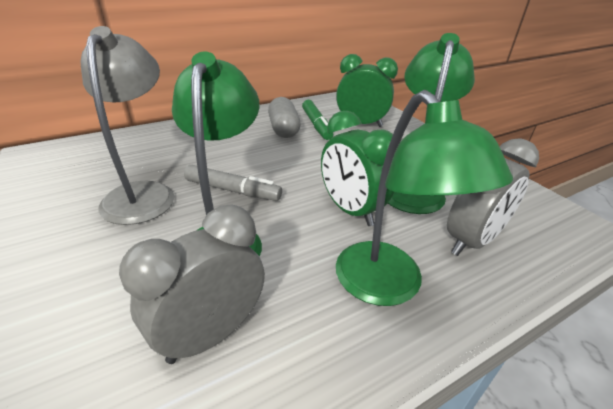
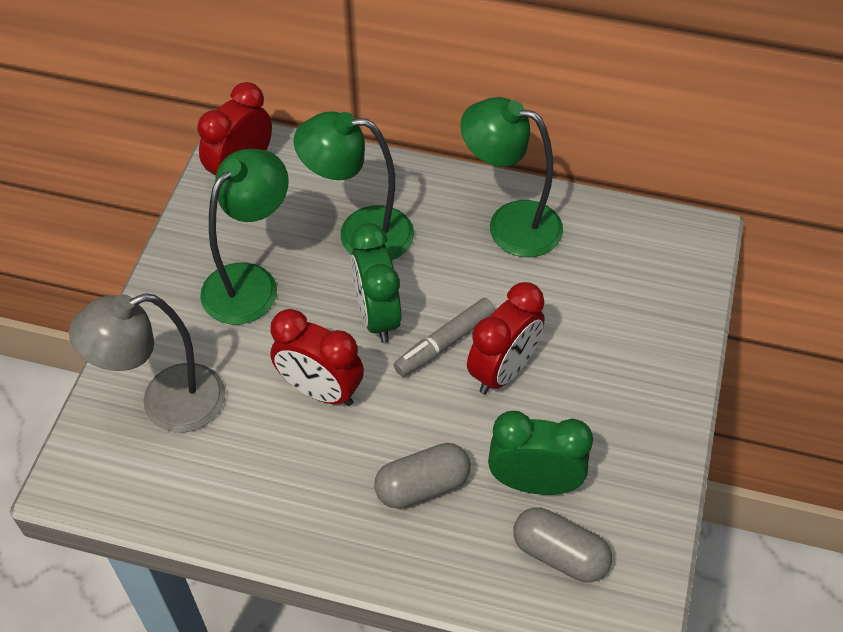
green marker: [302,100,333,140] = 1 -> none = 0
grey capsule: [268,97,301,138] = 1 -> [374,443,471,509] [513,507,612,583] = 2
grey clock: [119,205,265,364] [447,138,539,256] = 2 -> none = 0
red clock: none = 0 -> [198,82,272,176] [270,309,364,406] [467,282,545,394] = 3

